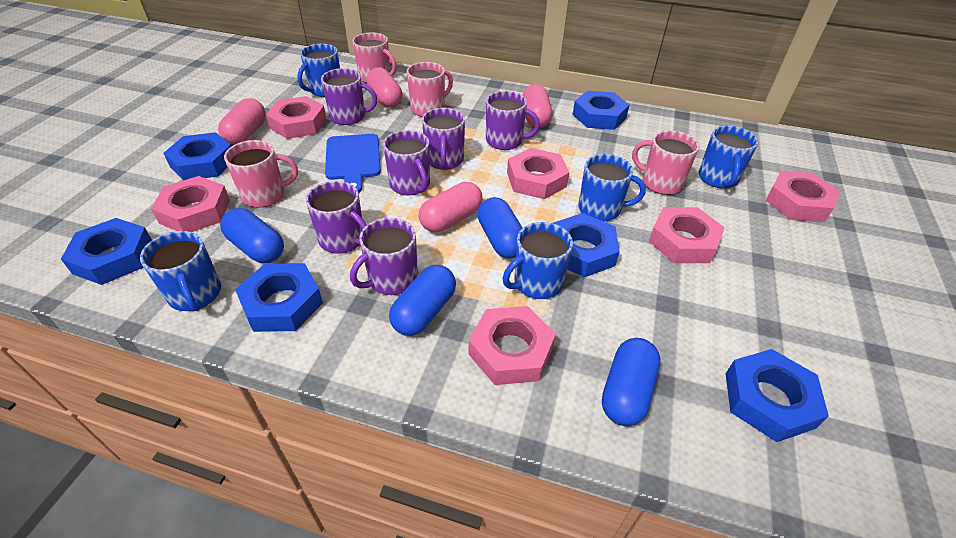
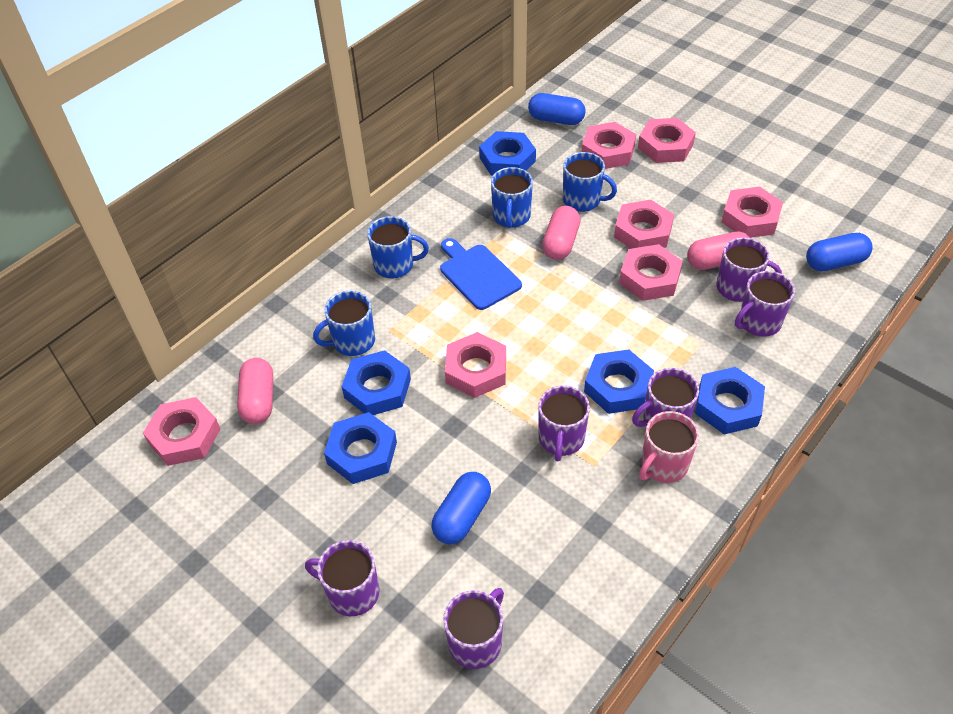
blue capsule: [220,208,284,263] [389,265,456,336] [477,197,523,259] [602,338,660,426] = 4 -> [431,472,491,544] [528,93,586,125] [806,233,873,271] = 3
blue mug: [140,231,221,311] [297,44,340,97] [503,222,573,299] [578,154,646,222] [699,125,758,189] = 5 -> [313,291,375,356] [367,216,429,279] [491,167,533,228] [563,152,617,212] = 4
blue nut: [61,218,152,285] [164,132,231,180] [235,263,323,332] [553,213,620,277] [572,91,630,130] [726,349,829,442] = 6 -> [324,412,397,484] [342,350,411,415] [479,131,536,175] [584,350,654,414] [695,367,765,434] = 5
pink capsule: [218,98,266,145] [366,67,403,108] [419,182,483,232] [523,84,552,128] = 4 -> [237,358,273,424] [542,206,580,260] [687,231,750,270] = 3
pink mug: [224,140,298,208] [352,33,397,83] [407,62,453,117] [632,131,699,195] = 4 -> [639,411,699,483] = 1
pink nut: [151,176,230,232] [265,96,327,139] [468,306,556,385] [507,148,569,199] [649,207,725,263] [765,171,840,222] = 6 -> [143,397,220,466] [445,332,506,398] [582,122,636,169] [614,199,674,249] [619,244,683,301] [638,118,696,163] [721,187,783,238] = 7

